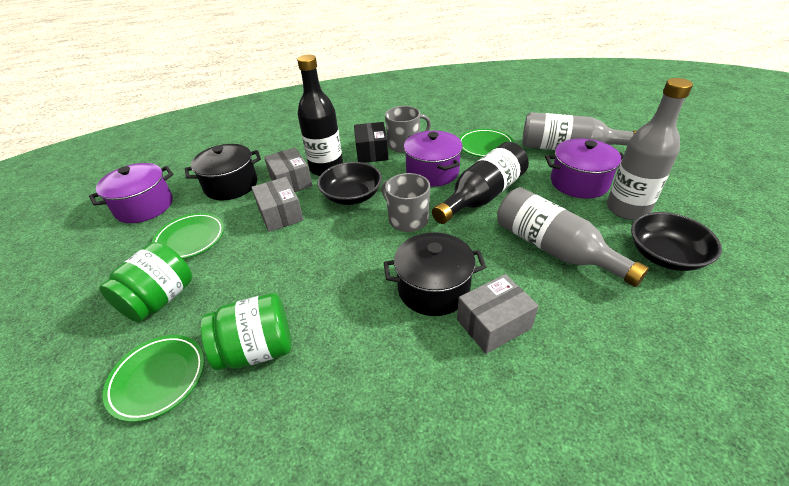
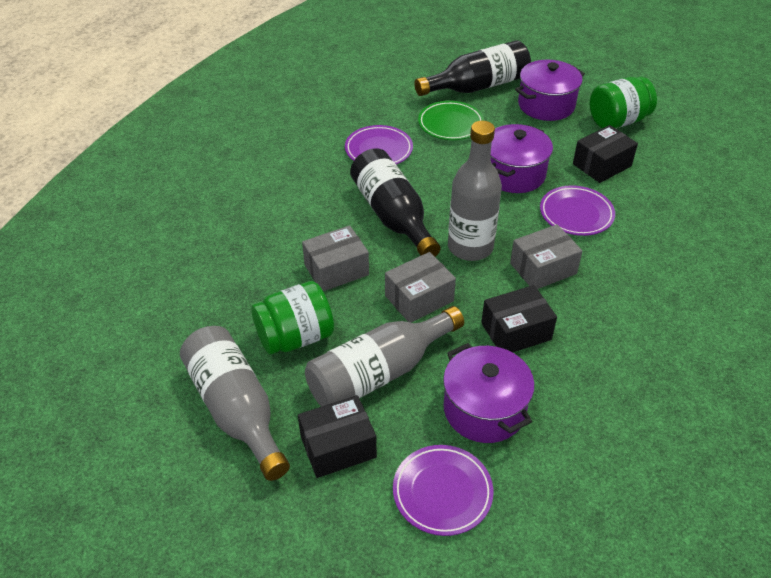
black bowl: [318,162,382,205] [631,212,722,271] = 2 -> none = 0
black box: [354,122,389,163] = 1 -> [298,395,377,478] [481,285,557,352] [573,125,638,183] = 3
black pot: [185,144,261,200] [384,232,486,316] = 2 -> none = 0
green plate: [103,335,204,422] [152,213,224,259] [459,129,514,157] = 3 -> [418,101,484,140] = 1
grey mug: [381,173,430,232] [385,106,431,153] = 2 -> none = 0
purple plate: none = 0 -> [345,125,413,165] [393,445,493,536] [540,185,615,236] = 3

